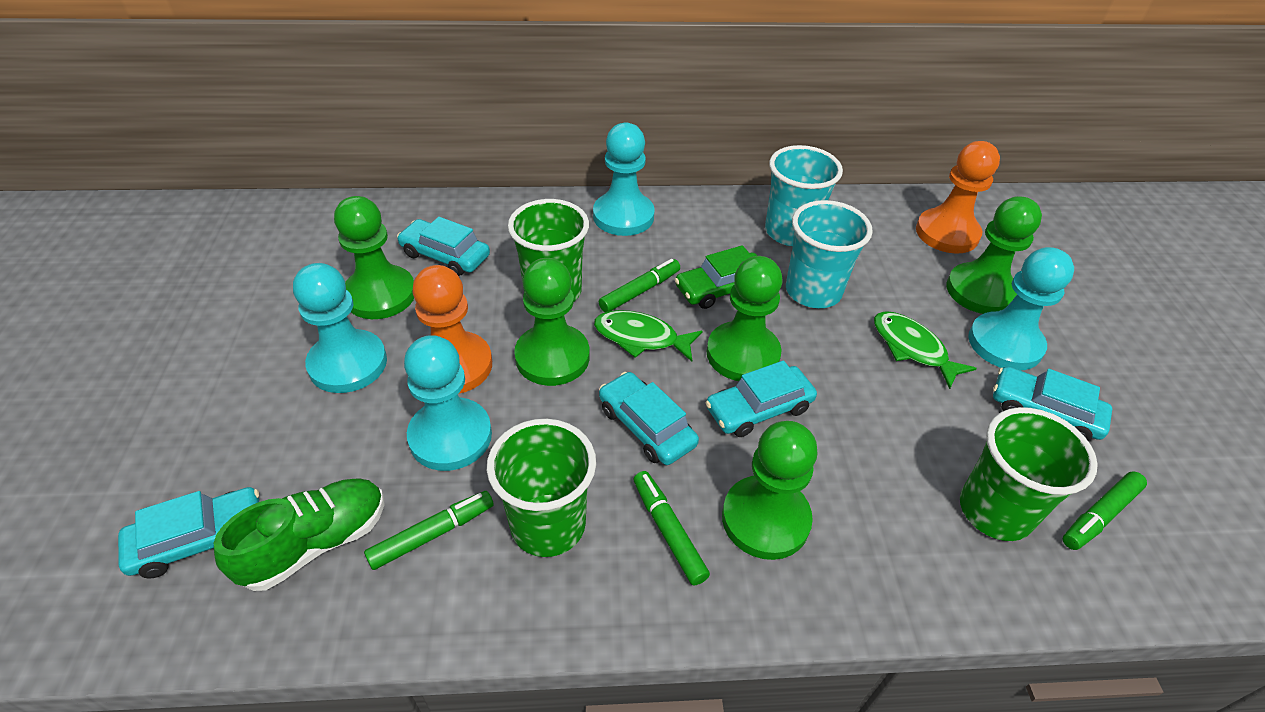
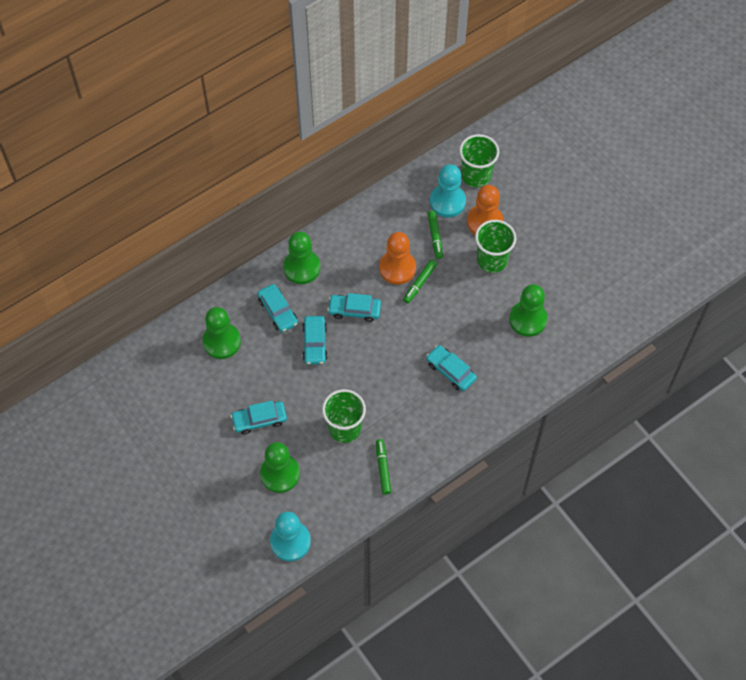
green car: [675,245,757,309] = 1 -> none = 0
green fish: [594,310,702,362] [874,311,977,389] = 2 -> none = 0
green marker: [364,491,494,570] [599,259,680,312] [633,471,710,586] [1063,471,1147,550] = 4 -> [376,439,391,494] [403,259,437,303] [428,211,443,259] = 3
green pawn: [334,196,414,319] [514,258,590,386] [706,256,783,381] [722,421,818,560] [946,196,1042,314] = 5 -> [202,307,241,359] [260,442,300,493] [283,232,320,284] [509,284,547,337] = 4
green shoe: [214,478,385,591] = 1 -> none = 0
turquoise cup: [765,145,843,246] [786,200,873,308] = 2 -> none = 0
turquoise pawn: [293,263,387,393] [404,335,492,471] [593,123,655,236] [968,247,1074,370] = 4 -> [270,512,311,561] [430,164,466,218] = 2

